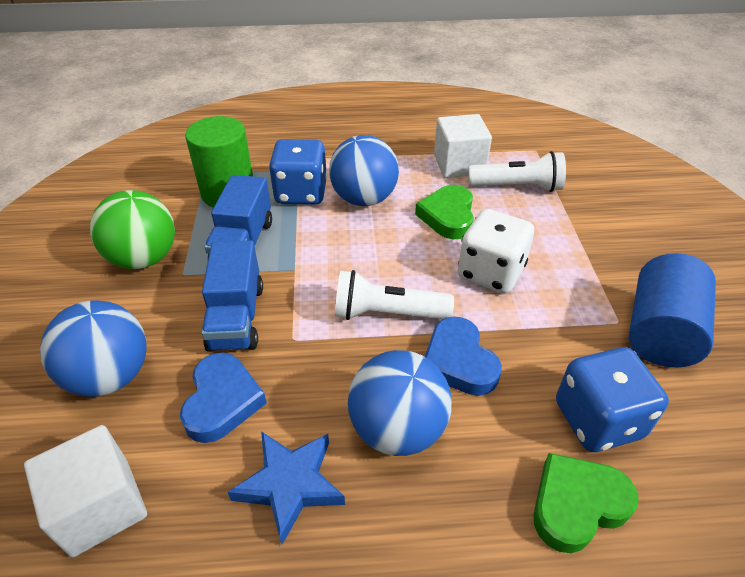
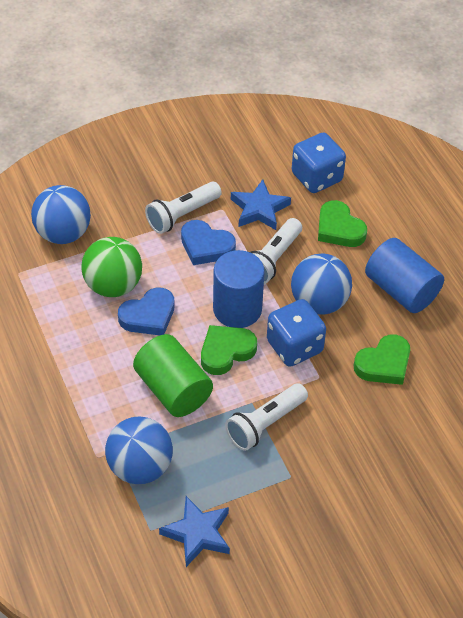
blue cylinder: [629,253,716,367] = 1 -> [213,250,265,328] [365,238,444,313] = 2
blue star: [228,431,345,545] = 1 -> [159,496,230,567] [231,179,291,230] = 2
blue truck: [201,240,263,352] [204,175,272,258] = 2 -> none = 0
green heart: [415,185,474,239] [533,453,639,553] = 2 -> [201,325,257,375] [318,200,367,247] [354,334,410,385] = 3
white cube: [24,425,147,557] [434,114,492,178] = 2 -> none = 0
white dice: [458,209,534,293] = 1 -> none = 0
white flashlight: [335,270,454,320] [468,151,566,192] = 2 -> [145,182,222,234] [225,383,308,451] [250,218,302,284] = 3

